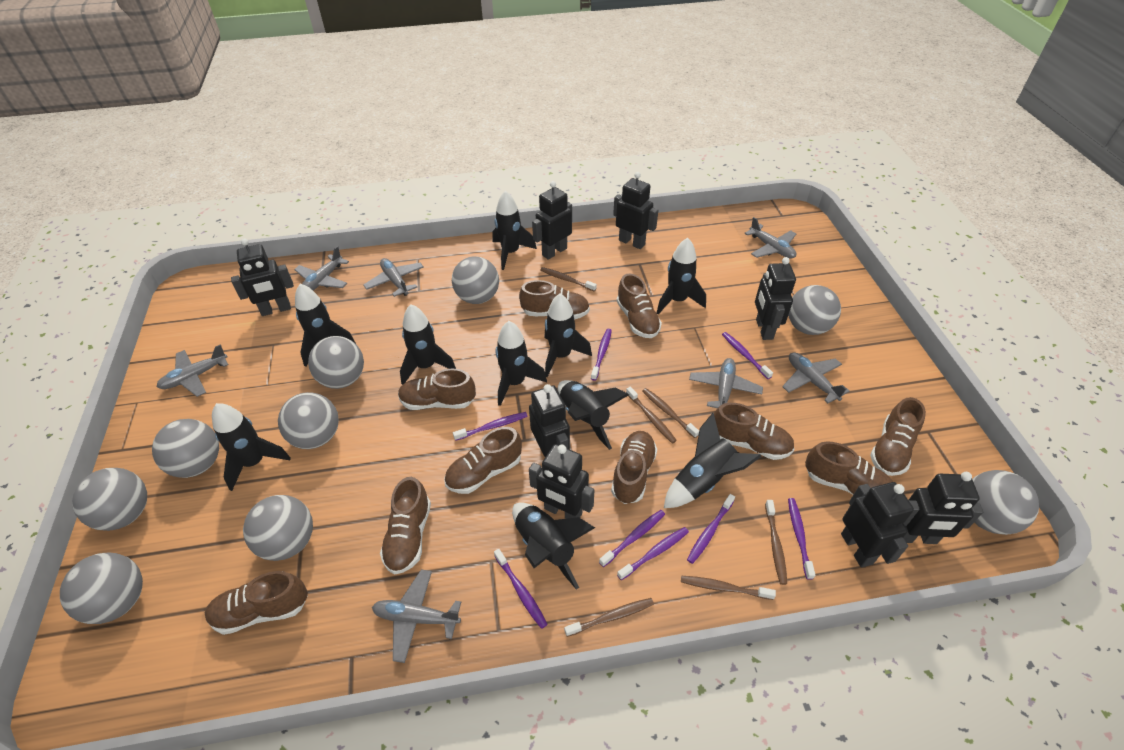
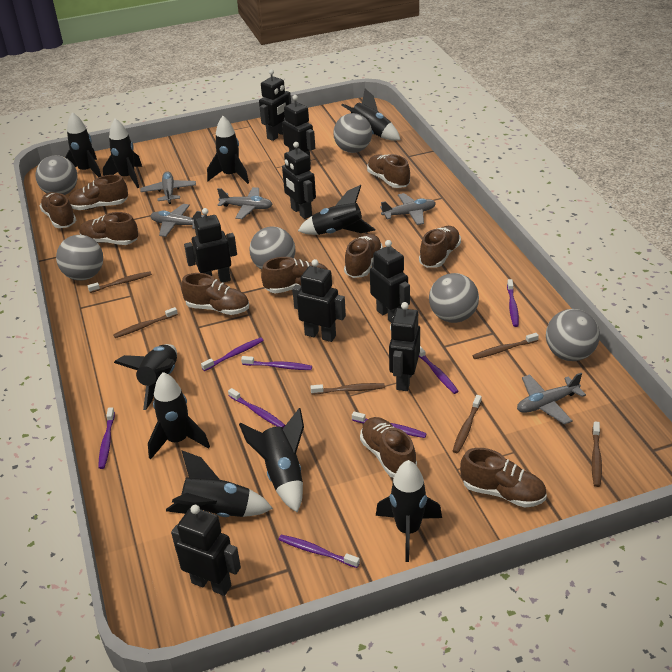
grey ball: [60,553,143,624] [72,468,147,531] [152,419,219,478] [243,495,313,561] [278,392,339,449] [308,336,364,389] [452,256,499,304] [788,285,841,335] [972,470,1039,535] = 9 -> [36,155,78,195] [56,235,103,281] [249,227,295,270] [333,113,372,153] [429,273,479,323] [546,309,600,361] = 6
grey plane: [157,344,228,397] [294,246,349,290] [363,258,424,297] [372,569,461,663] [689,358,763,408] [744,217,796,259] [782,352,850,403] = 7 -> [140,171,196,204] [150,204,205,237] [217,187,273,219] [380,193,436,225] [517,373,586,425] = 5

